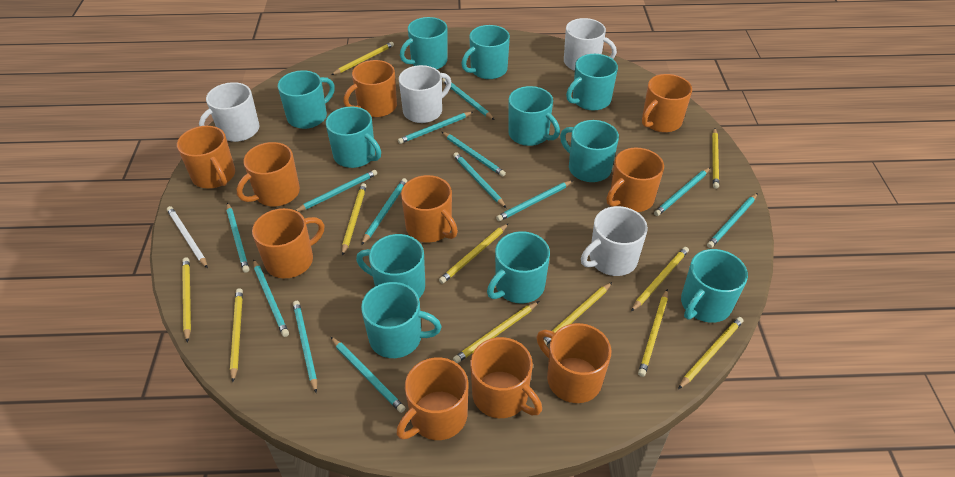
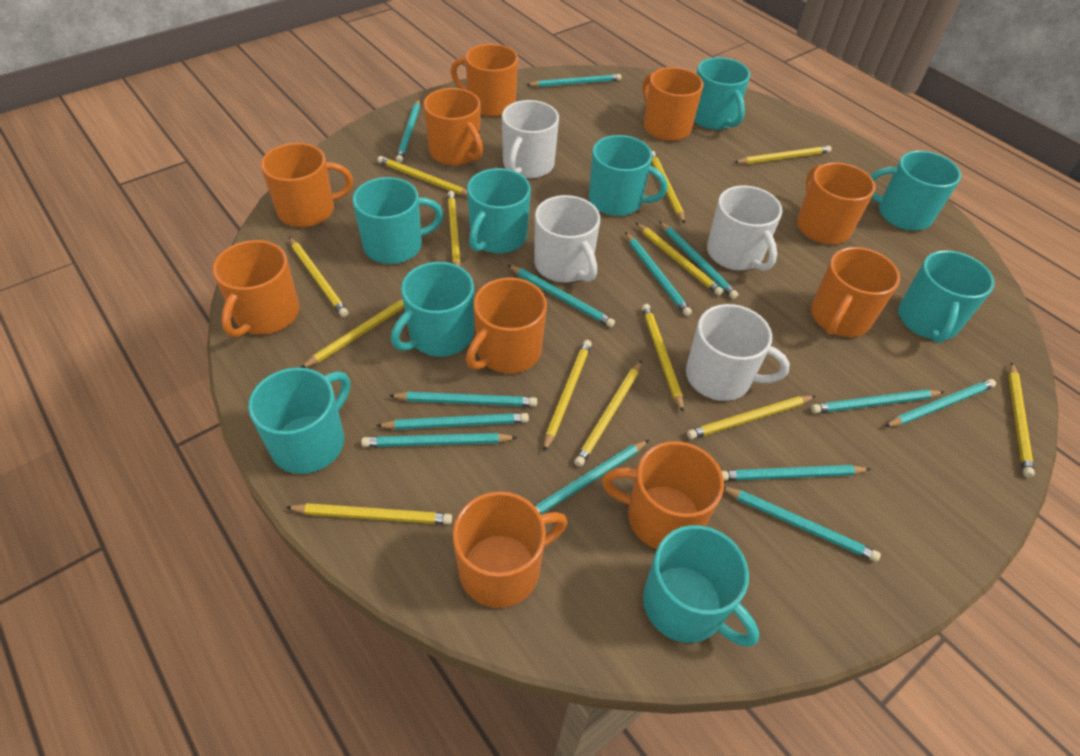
turquoise mug: [278,70,335,129] [326,107,381,168] [356,234,425,298] [361,282,442,358] [400,17,448,69] [461,25,510,79] [487,231,550,303] [508,86,560,146] [560,120,619,182] [566,54,618,110] [681,249,748,323] = 11 -> [248,367,350,474] [352,177,443,264] [391,262,474,357] [467,168,531,253] [589,135,668,216] [643,525,759,647] [694,57,750,130] [870,151,961,231] [898,250,994,343] = 9
white pencil: [167,206,208,268] = 1 -> none = 0
yellow pencil: [182,257,191,343] [230,288,243,382] [331,42,394,75] [342,183,367,256] [439,223,509,284] [453,301,539,363] [543,282,612,346] [631,247,689,311] [638,289,668,377] [678,317,743,389] [712,128,719,189] = 11 -> [285,503,452,524] [289,237,348,317] [301,298,404,368] [377,156,467,196] [447,191,461,266] [544,340,592,451] [574,360,642,467] [636,223,724,296] [642,304,684,413] [651,151,685,224] [687,396,815,439] [734,146,831,164] [1008,362,1035,477] = 13

